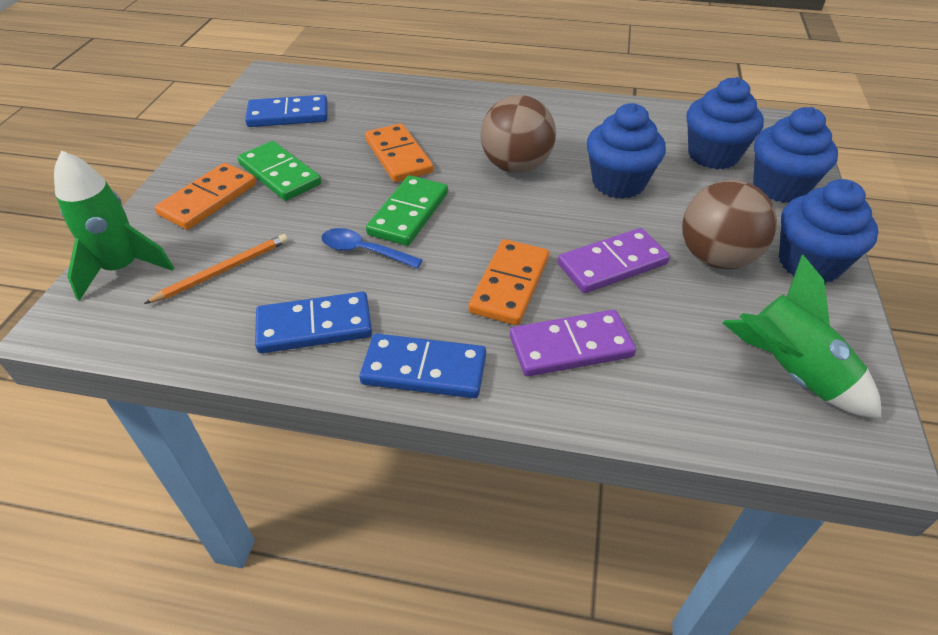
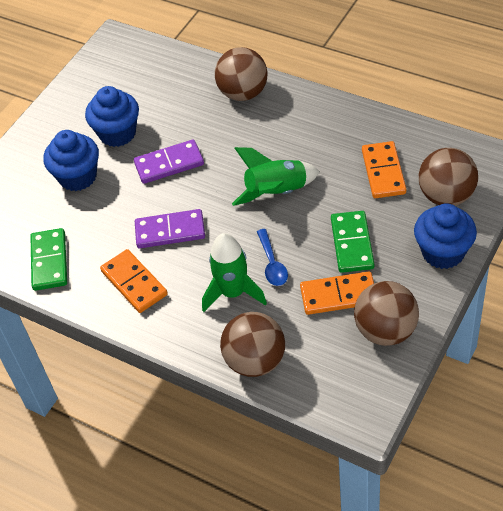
blue cupcake: [586,103,666,199] [687,77,764,169] [753,107,838,203] [779,179,879,284] = 4 -> [44,130,99,191] [85,86,139,147] [414,203,477,269] = 3
blue domino: [245,95,328,127] [255,292,372,353] [359,334,486,398] = 3 -> none = 0
brown ball: [481,95,556,173] [682,180,777,269] = 2 -> [215,47,267,101] [220,312,285,377] [354,281,419,346] [419,148,478,206] = 4
orange pencil: [144,234,288,304] = 1 -> none = 0

